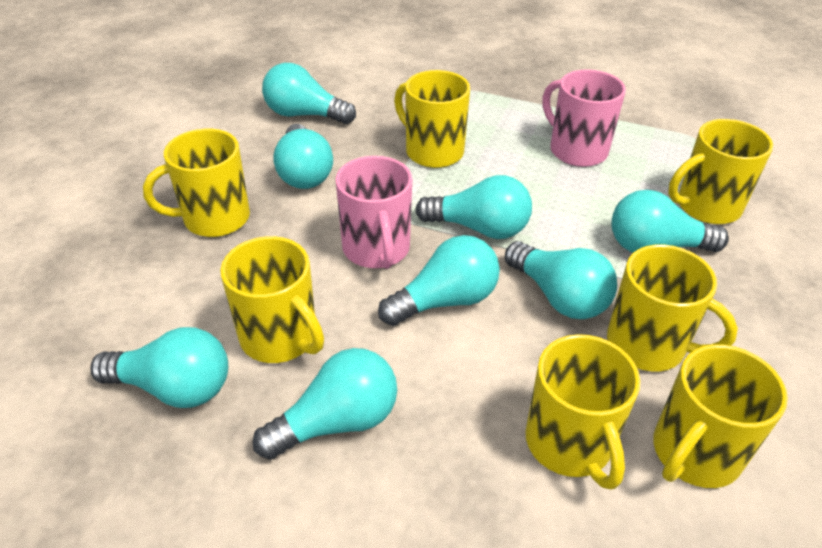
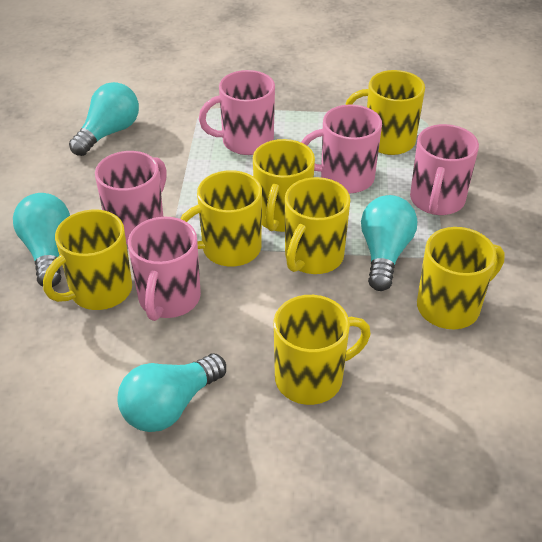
pink mug: [335,156,412,269] [543,69,626,167] = 2 -> [95,151,167,244] [128,217,201,321] [199,70,275,155] [301,105,382,193] [410,124,479,215] = 5
turquoise light bulb: [90,327,228,408] [253,348,397,460] [262,63,356,124] [273,124,333,189] [378,235,500,326] [415,175,532,239] [505,241,617,319] [611,190,729,253] = 8 -> [13,193,70,287] [69,82,139,156] [117,354,226,432] [361,195,417,291] = 4

